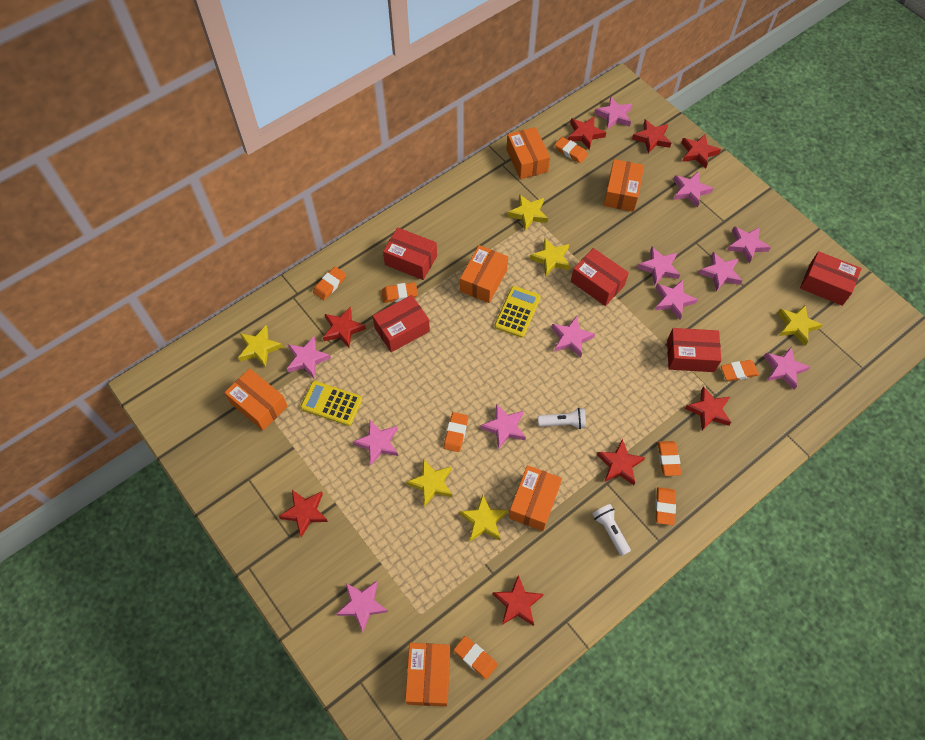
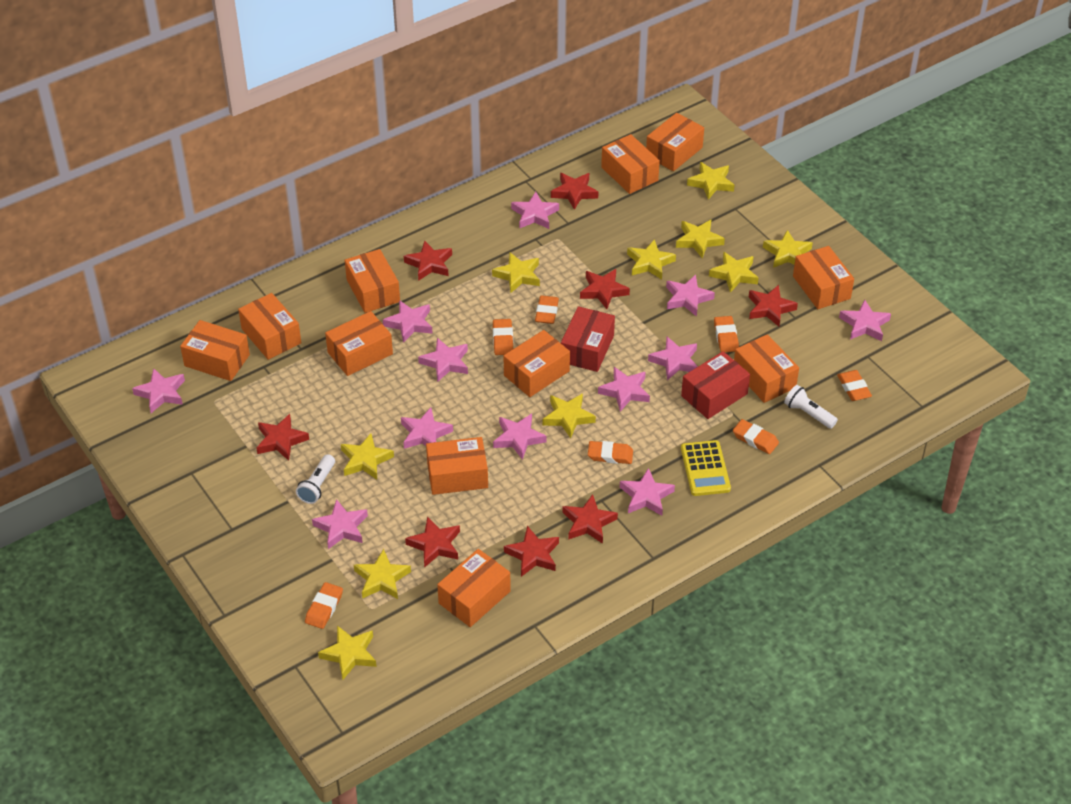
orange box: [224,368,288,431] [405,643,450,707] [460,245,508,303] [506,127,550,179] [509,465,562,531] [604,159,644,212] = 6 -> [180,320,250,381] [238,293,301,360] [325,311,393,376] [345,249,400,313] [426,437,488,495] [437,549,511,627] [504,330,570,397] [601,134,660,194] [646,113,704,171] [734,334,799,403] [793,246,854,309] = 11
orange eraser: [313,266,346,300] [381,282,418,303] [444,412,468,452] [454,636,498,679] [555,137,588,163] [655,487,676,525] [658,441,681,476] [721,360,759,381] = 8 -> [305,582,343,629] [493,319,513,355] [535,296,559,324] [588,441,633,464] [714,316,739,352] [733,419,779,454] [837,370,872,401] = 7
red box: [373,295,430,352] [383,227,437,280] [571,248,629,306] [667,328,721,372] [800,251,862,306] = 5 -> [561,306,615,372] [681,351,750,419] = 2
yellow calculator: [300,381,362,426] [494,286,541,338] = 2 -> [681,440,731,496] = 1
yellow star: [238,325,283,368] [406,459,452,507] [459,495,508,541] [507,194,548,231] [530,238,571,277] [778,304,823,346] = 6 -> [318,626,377,680] [341,433,394,480] [354,549,411,599] [492,252,540,293] [542,394,596,439] [627,239,676,280] [676,220,725,258] [687,162,735,200] [709,252,759,293] [763,230,813,268] = 10

